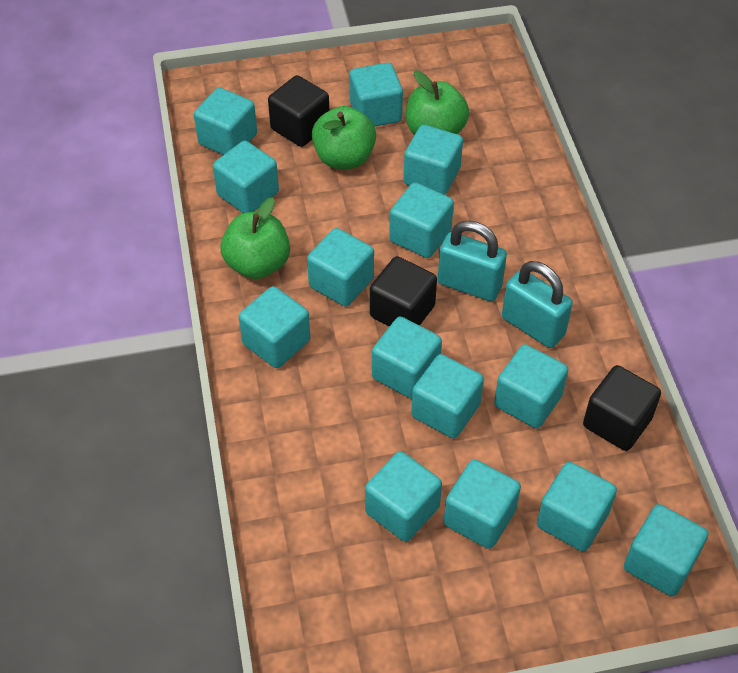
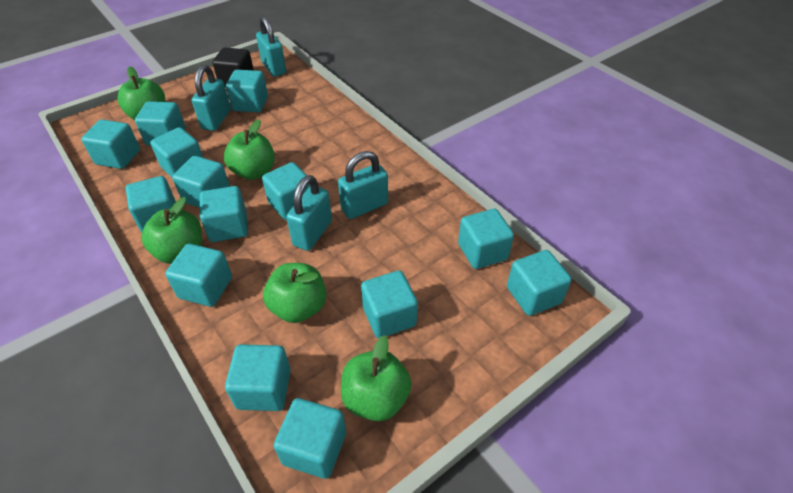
black cube: [268,75,329,147] [370,256,437,327] [583,365,661,451] = 3 -> [213,47,254,87] = 1
green apple: [220,198,290,279] [312,106,376,169] [406,71,469,135] = 3 -> [117,67,165,120] [141,197,202,264] [224,119,275,180] [263,263,326,323] [341,335,412,421] = 5
turquoise padlock: [438,220,507,301] [502,261,573,348] = 2 -> [192,65,231,131] [256,16,286,77] [286,175,332,251] [338,151,388,219] = 4

